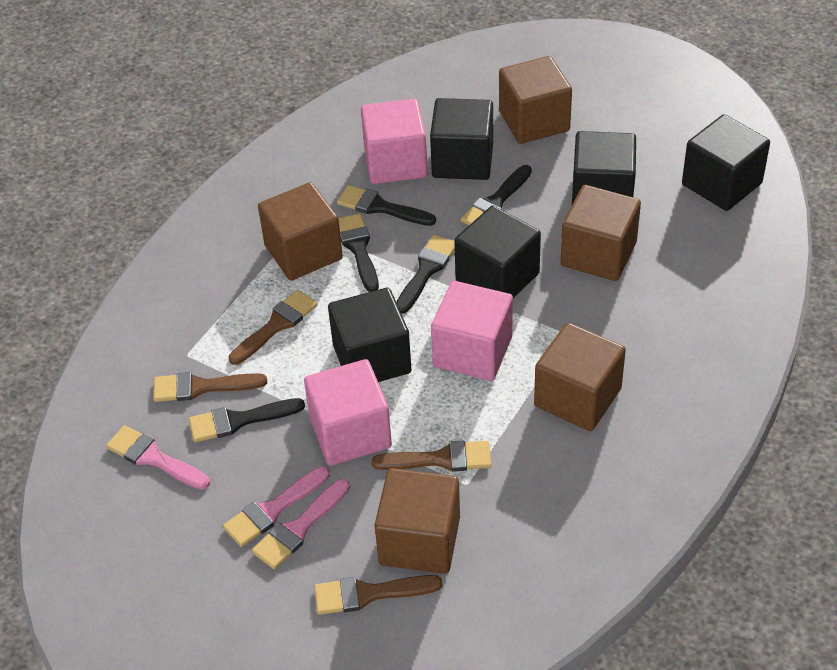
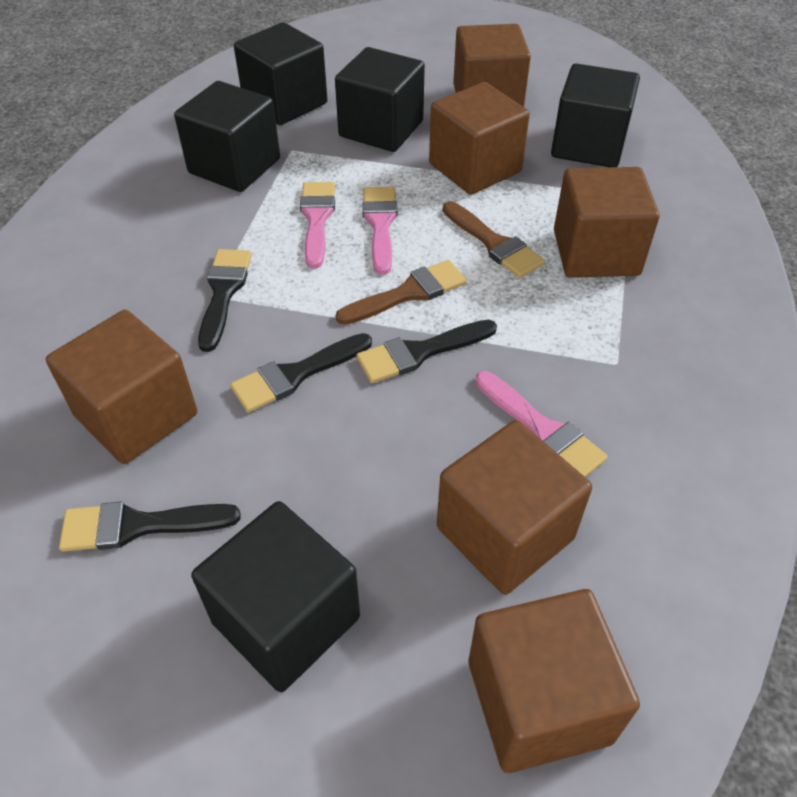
black brush: [189,398,305,442] [337,185,436,226] [338,213,379,292] [396,235,455,314] [461,165,532,225] = 5 -> [59,502,241,552] [198,249,252,352] [230,333,372,412] [356,320,497,383] = 4
brown brush: [153,372,267,402] [229,290,318,365] [314,575,442,615] [372,441,491,472] = 4 -> [336,260,467,325] [443,201,545,278] = 2
brown cube: [258,182,343,281] [374,468,460,574] [499,56,572,144] [534,323,626,431] [560,185,641,281] = 5 -> [46,310,197,464] [429,82,530,195] [437,420,592,595] [453,24,531,107] [469,589,640,773] [554,167,660,278] = 6
pink cube: [304,359,392,466] [361,99,428,184] [431,281,513,381] = 3 -> none = 0

